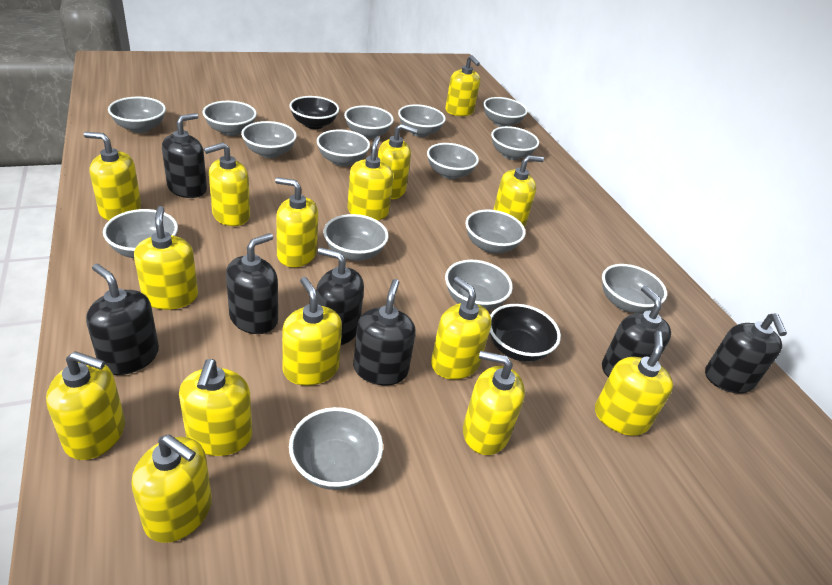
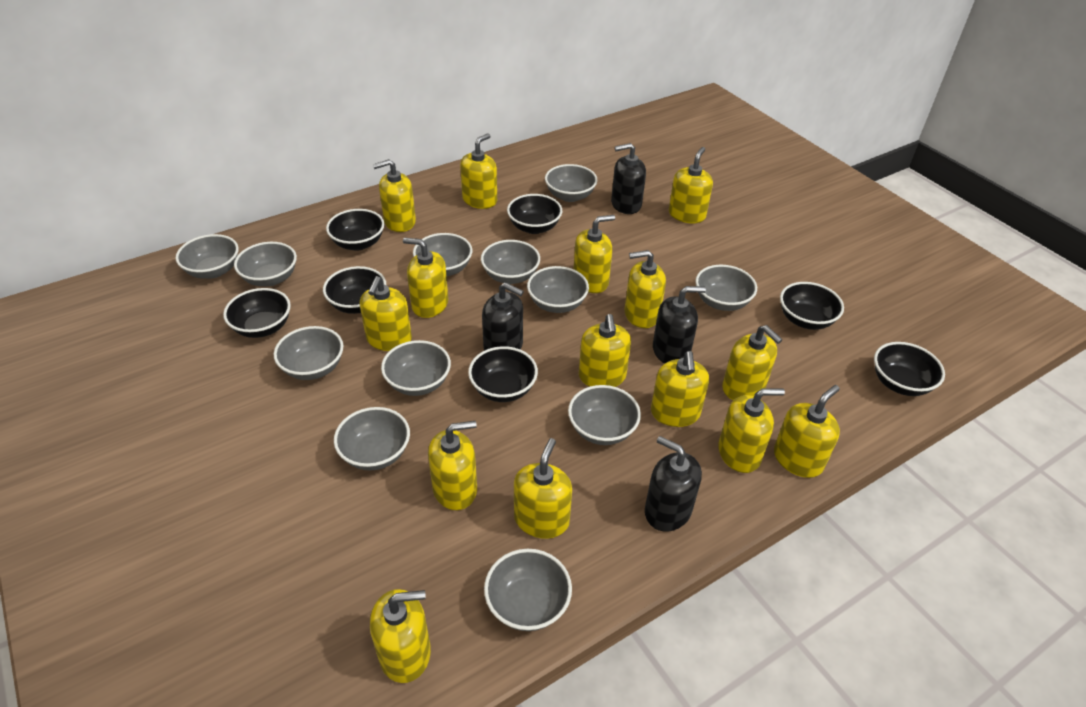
black bowl: [289,96,339,129] [490,304,561,362] = 2 -> [223,288,291,338] [323,266,386,314] [326,209,384,251] [468,346,538,402] [507,194,562,234] [780,282,844,330] [874,342,945,396] = 7
black soap dispenser: [86,264,159,375] [162,113,207,198] [226,233,278,334] [316,247,364,345] [353,279,416,385] [602,286,671,377] [705,313,787,393] = 7 -> [482,282,524,351] [611,143,646,214] [645,436,702,532] [653,286,706,364] = 4
grey bowl: [103,209,178,258] [108,97,166,133] [203,101,257,136] [241,121,297,158] [289,407,383,490] [317,129,370,166] [323,214,389,261] [344,105,394,139] [398,104,446,137] [427,143,479,179] [445,260,513,311] [466,209,526,253] [483,97,528,127] [491,126,539,160] [602,264,667,313] = 15 -> [175,234,239,279] [234,242,297,287] [274,326,344,380] [334,407,410,471] [381,340,451,396] [413,233,472,276] [481,240,540,284] [484,549,572,631] [527,266,589,313] [545,164,598,202] [568,385,641,445] [695,265,757,311] = 12

